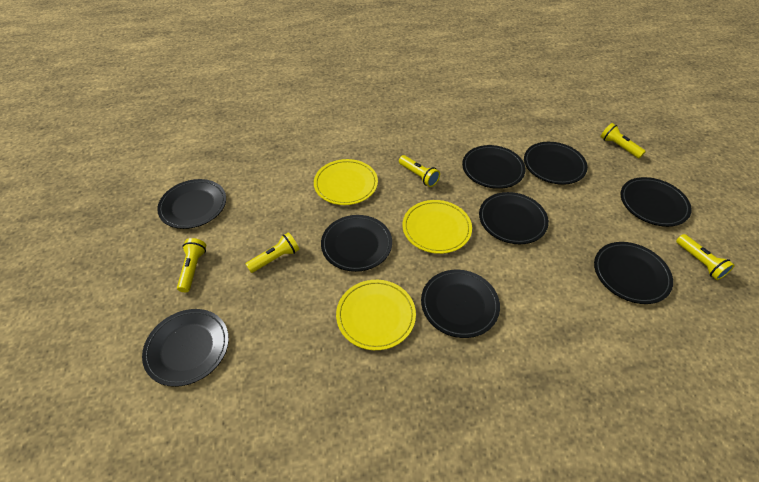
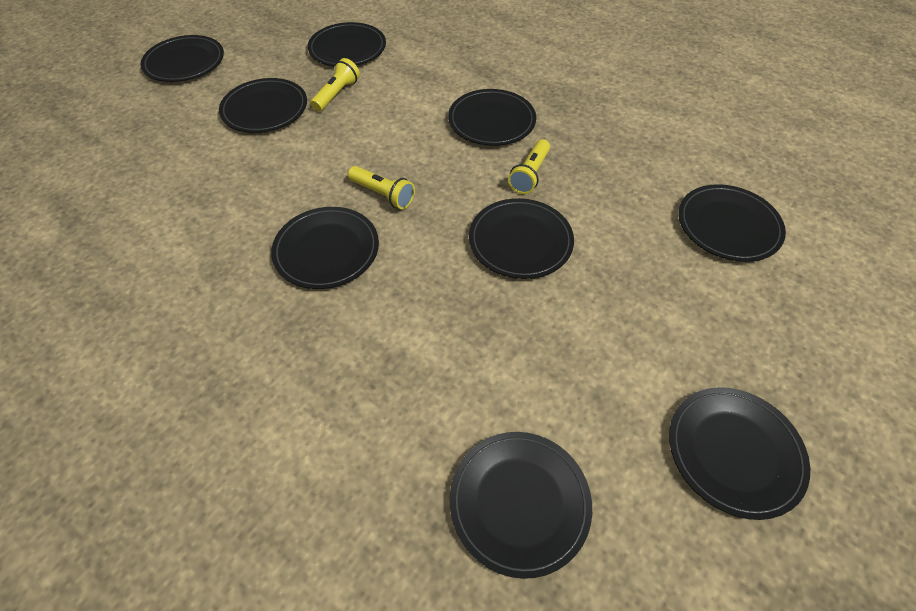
yellow flashlight: [177,238,206,292] [246,232,299,273] [399,155,440,187] [600,123,646,158] [676,234,735,280] = 5 -> [311,58,360,111] [348,166,415,209] [508,139,550,194] = 3
yellow plate: [314,159,378,205] [336,280,416,350] [403,200,472,254] = 3 -> none = 0

